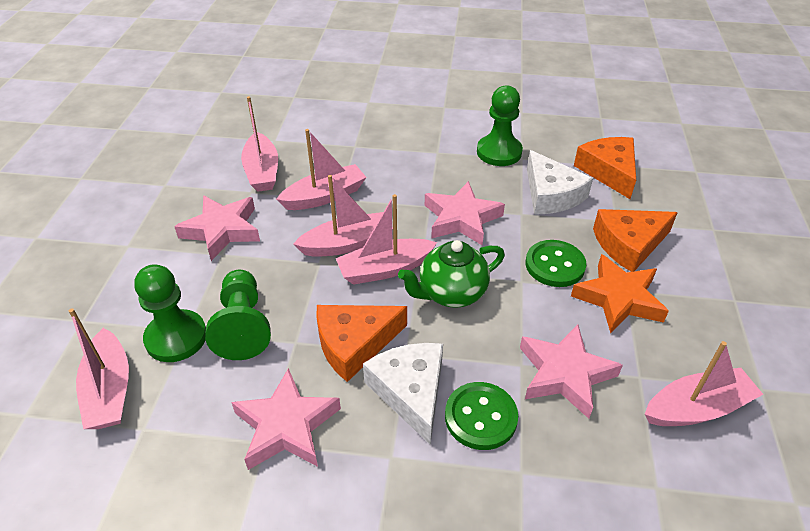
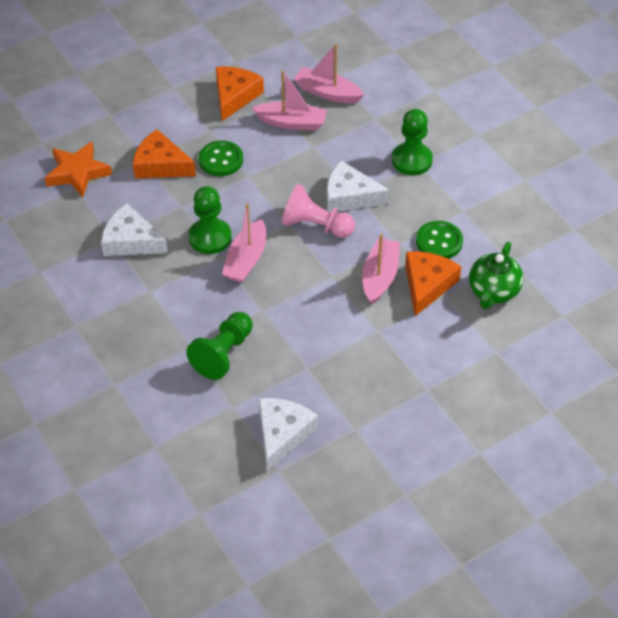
pink boat: [69,308,129,429] [241,96,278,192] [276,129,367,210] [293,175,393,257] [336,194,437,285] [645,341,763,426] = 6 -> [222,203,266,283] [252,70,327,131] [294,43,364,103] [362,234,400,305] = 4
pink pawn: none = 0 -> [282,184,355,238] = 1
pink star: [174,195,260,261] [231,368,341,470] [425,181,505,245] [520,324,623,419] = 4 -> none = 0
white cheese: [363,343,443,445] [527,150,593,215] = 2 -> [101,203,168,256] [259,398,318,472] [326,161,390,213] = 3

